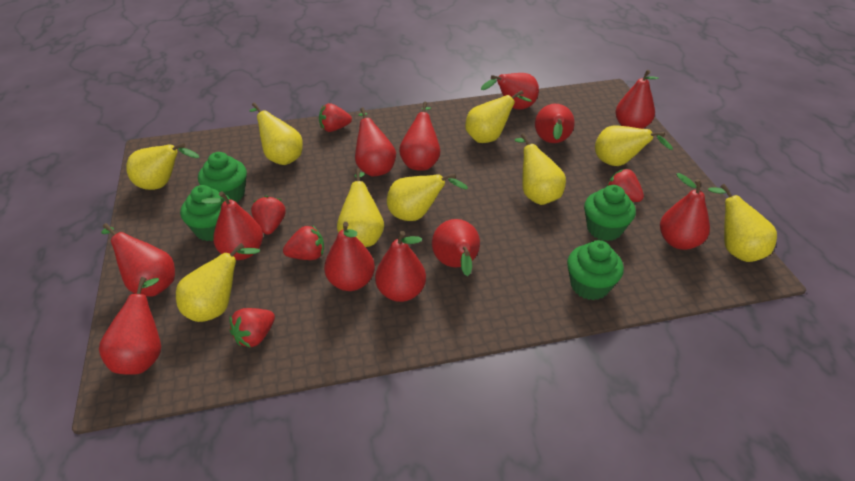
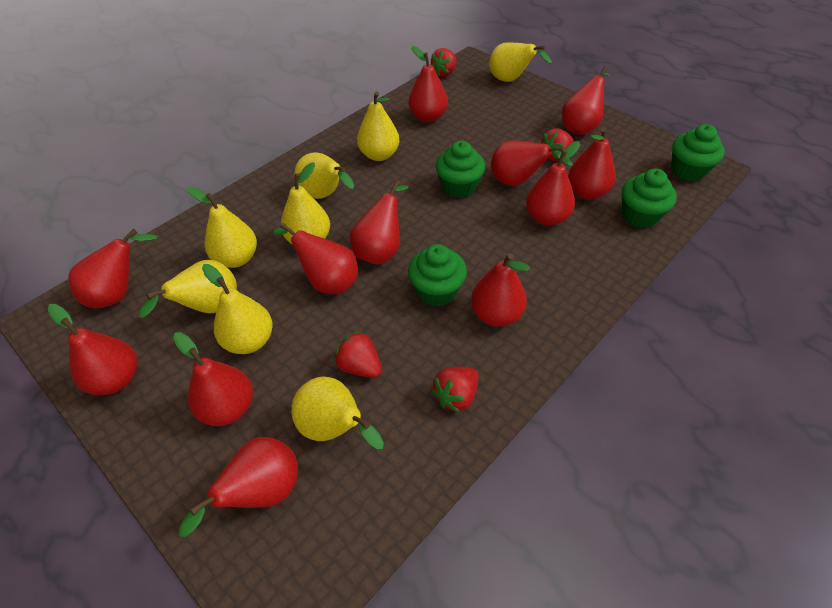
red strawberry: [229,308,275,348] [251,196,286,235] [283,225,324,260] [319,103,352,132] [607,169,644,202] = 5 -> [334,331,382,378] [431,48,456,77] [431,367,479,413] [541,128,574,161] = 4
yellow pear: [126,143,199,190] [176,243,260,322] [249,102,303,165] [337,168,384,247] [387,174,468,221] [465,90,532,143] [515,133,566,205] [595,125,673,166] [708,184,777,262] = 9 -> [139,260,237,318] [188,187,257,268] [202,264,273,354] [281,162,330,245] [291,377,384,449] [294,152,354,199] [357,91,400,161] [489,42,552,82] = 8

